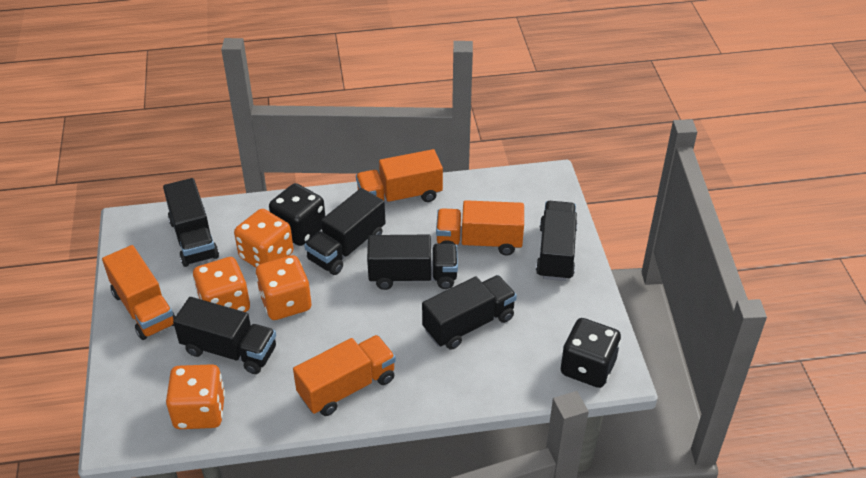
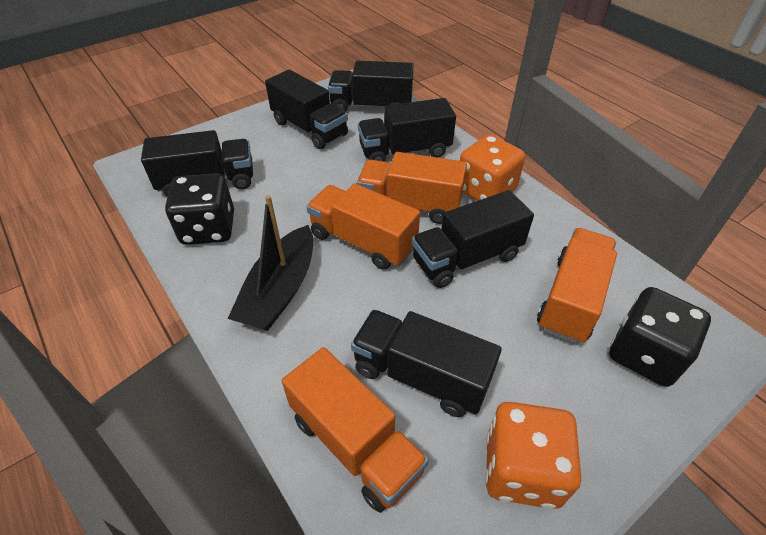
black boat: none = 0 -> [228,195,313,331] = 1
orange dice: [166,364,225,429] [193,257,250,312] [234,209,294,268] [256,255,311,320] = 4 -> [460,135,525,201] [485,402,581,509] = 2

